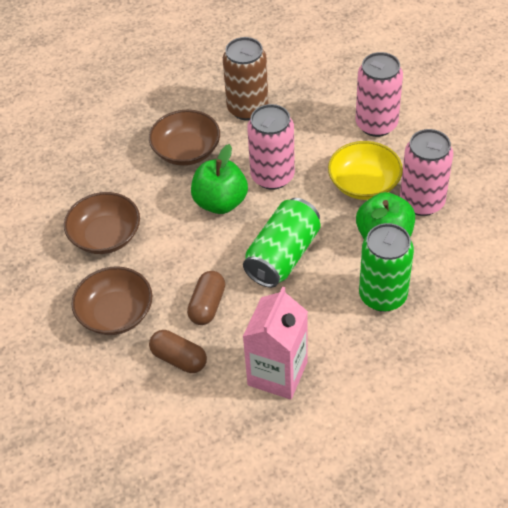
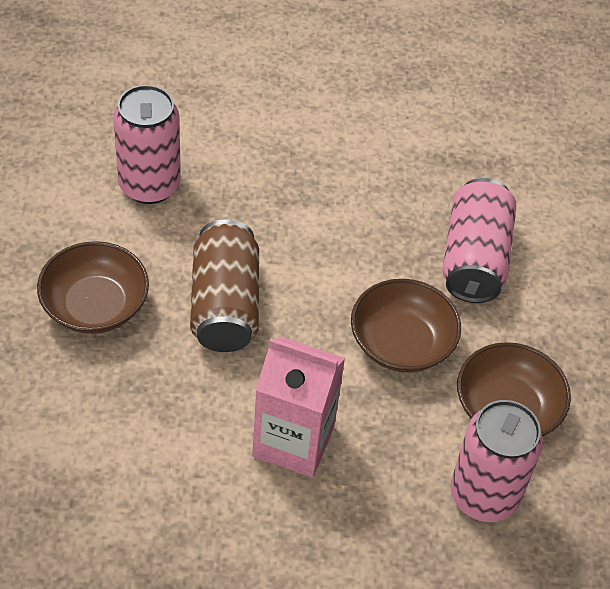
brown capsule: [149,330,207,373] [187,271,225,325] = 2 -> none = 0
green apple: [191,144,248,214] [356,192,415,239] = 2 -> none = 0
green can: [243,198,320,288] [359,223,414,312] = 2 -> none = 0
yellow bowl: [328,141,403,200] = 1 -> none = 0

